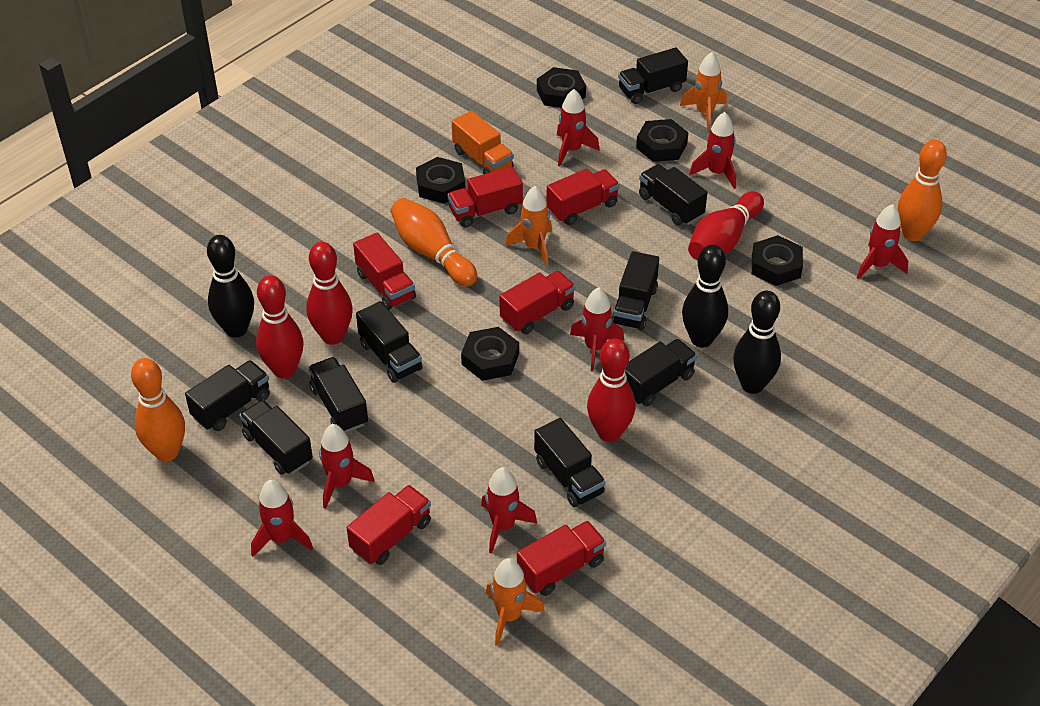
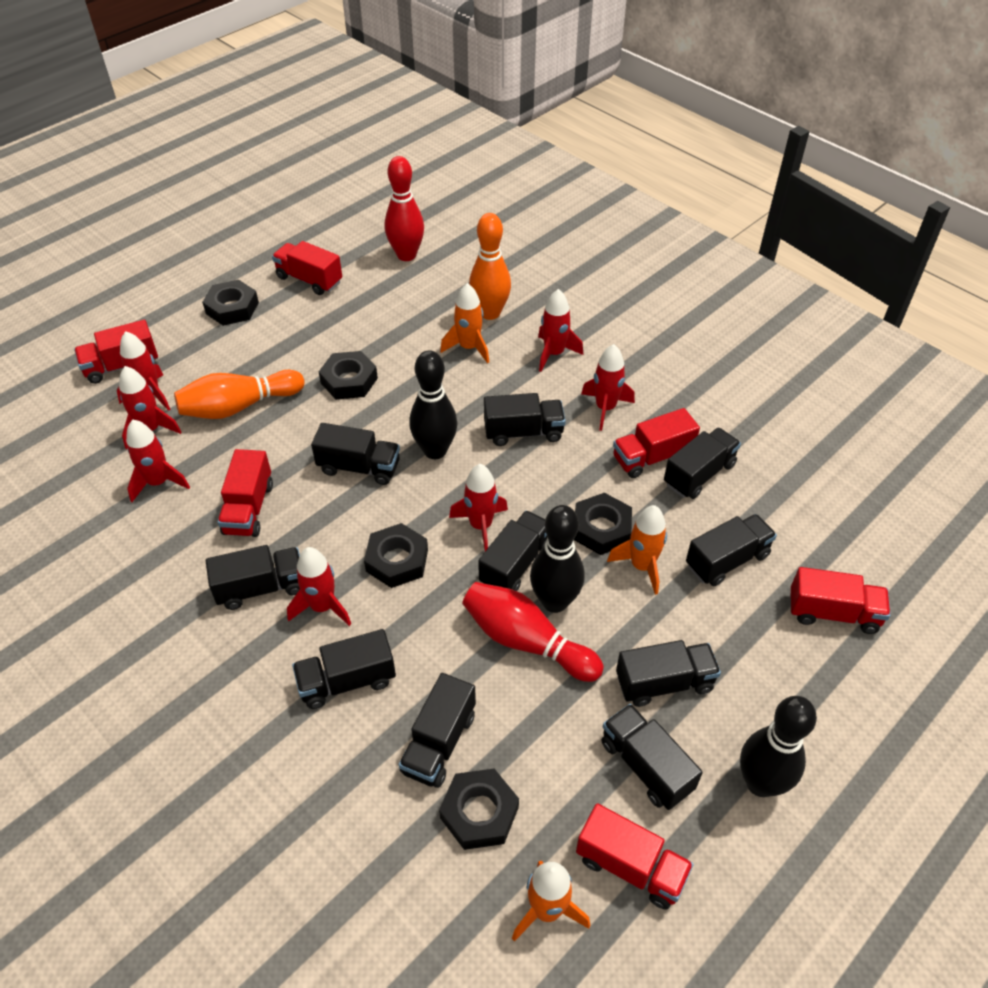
black truck: [185,360,270,431] [239,400,313,475] [308,357,368,433] [356,301,423,383] [534,418,606,507] [612,251,659,331] [618,48,688,104] [625,339,697,407] [639,164,708,226] = 9 -> [206,545,300,610] [292,629,396,709] [311,423,400,485] [399,673,476,788] [478,511,548,591] [484,393,566,446] [601,704,703,810] [616,640,721,707] [664,428,741,499] [686,514,777,586] = 10
orange bowling pin: [131,358,185,462] [390,198,477,287] [898,140,947,241] = 3 -> [174,370,304,419] [469,213,511,320] = 2
orange truck: [452,111,514,174] = 1 -> none = 0
red bowling pin: [256,275,303,378] [307,242,353,345] [587,338,636,442] [688,192,764,260] = 4 -> [385,156,424,261] [462,582,604,682] = 2

